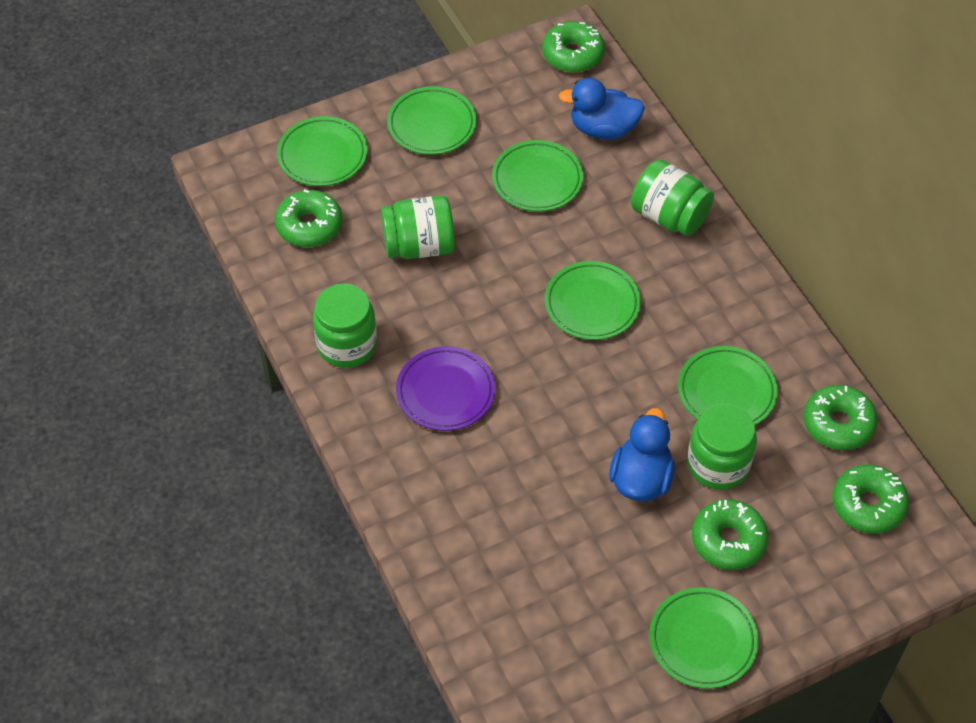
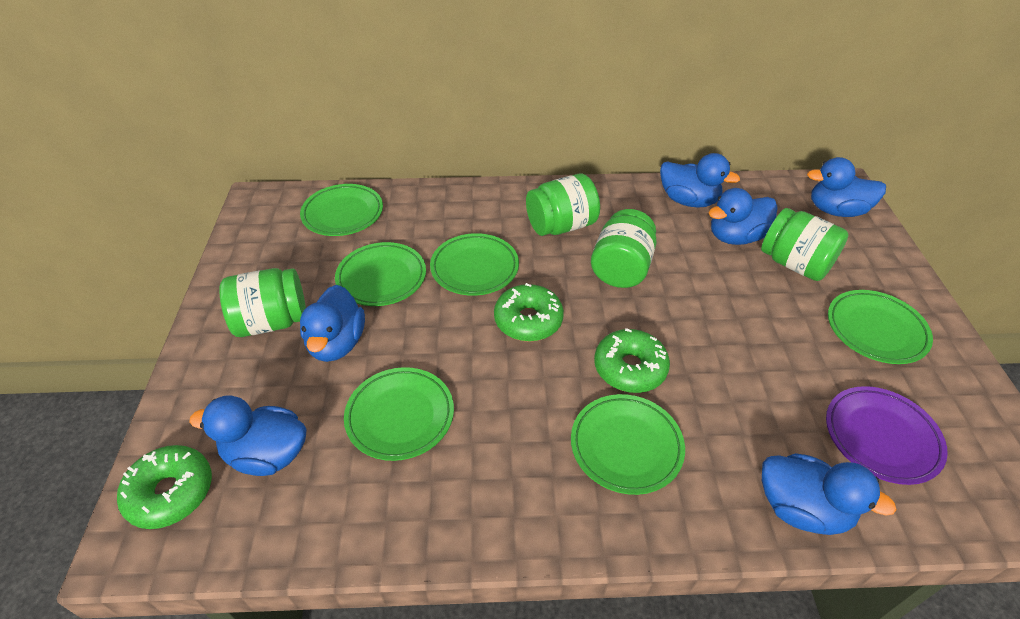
blue duck: [558,78,645,140] [609,408,675,501] = 2 -> [189,395,306,476] [300,285,365,362] [660,153,740,208] [708,188,778,245] [762,453,897,535] [807,157,886,217] = 6
green donut: [275,189,342,247] [542,21,605,72] [692,499,768,570] [804,385,878,450] [832,464,909,534] = 5 -> [117,445,212,529] [494,283,564,342] [594,328,670,393] = 3

